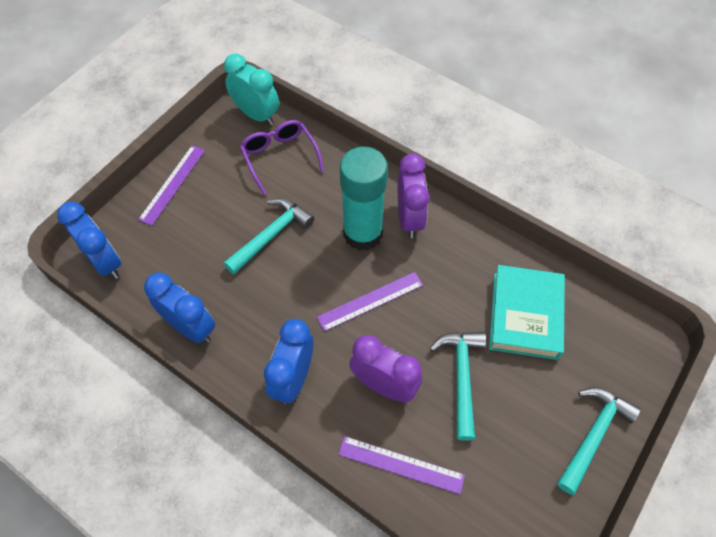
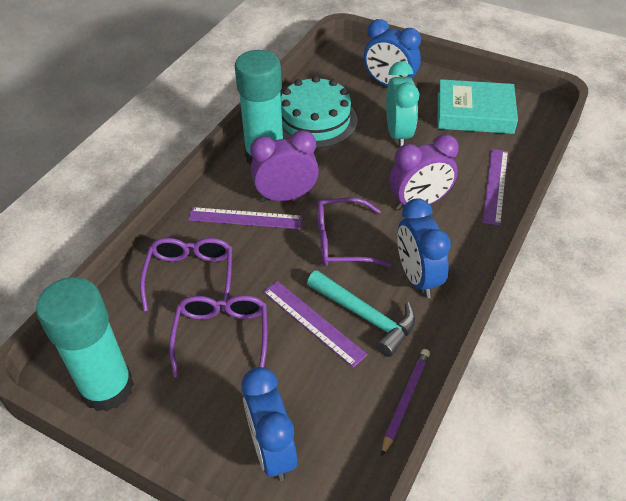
purple glasses: [240,120,324,195] = 1 -> [140,238,232,312] [169,295,267,377] [317,198,391,267] = 3
purple pencil: none = 0 -> [381,349,430,457] = 1
turquoise cake: none = 0 -> [281,76,357,148] = 1
turquoise glue stick: [340,147,388,251] = 1 -> [36,277,134,412] [235,50,283,165] = 2
turquoise hammer: [224,198,314,274] [430,332,486,441] [557,387,641,495] = 3 -> [307,270,416,357] = 1

